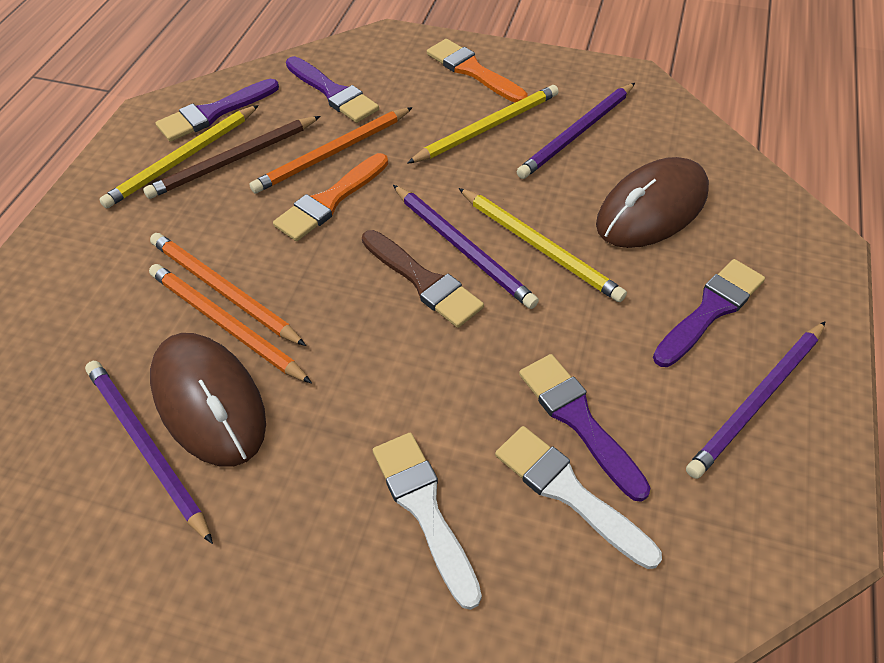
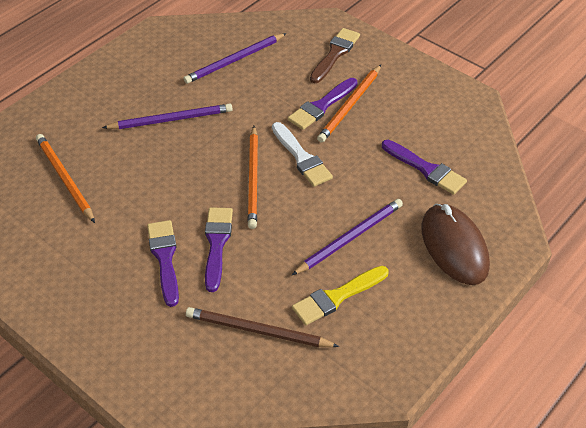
brown mouse: [150,333,266,467] [596,157,709,248] = 2 -> [421,204,490,285] = 1
orange brush: [273,153,388,241] [427,39,528,103] = 2 -> none = 0
purple pencil: [85,361,213,544] [393,185,539,309] [516,83,635,179] [686,321,826,479] = 4 -> [102,104,233,129] [183,33,287,84] [292,199,403,275] = 3
white brush: [373,433,482,610] [495,426,662,569] = 2 -> [272,122,333,187] = 1
yellow brush: none = 0 -> [292,266,389,325] = 1
yellow pencil: [99,105,259,209] [407,85,559,164] [458,188,627,302] = 3 -> none = 0

